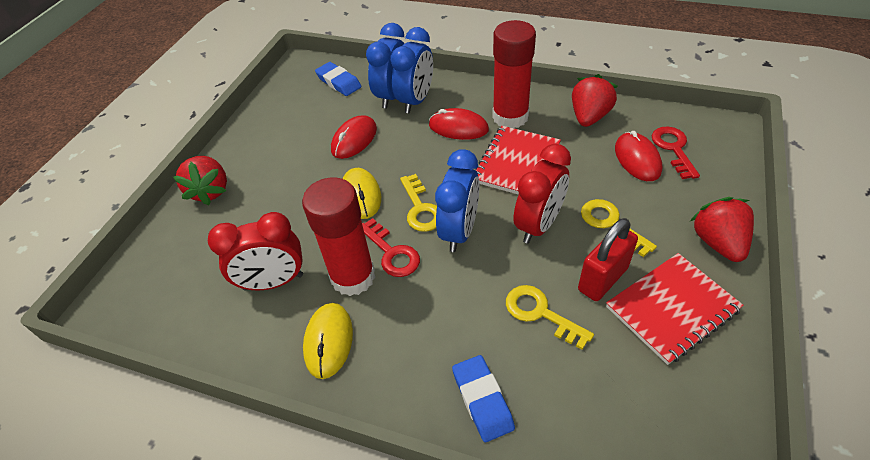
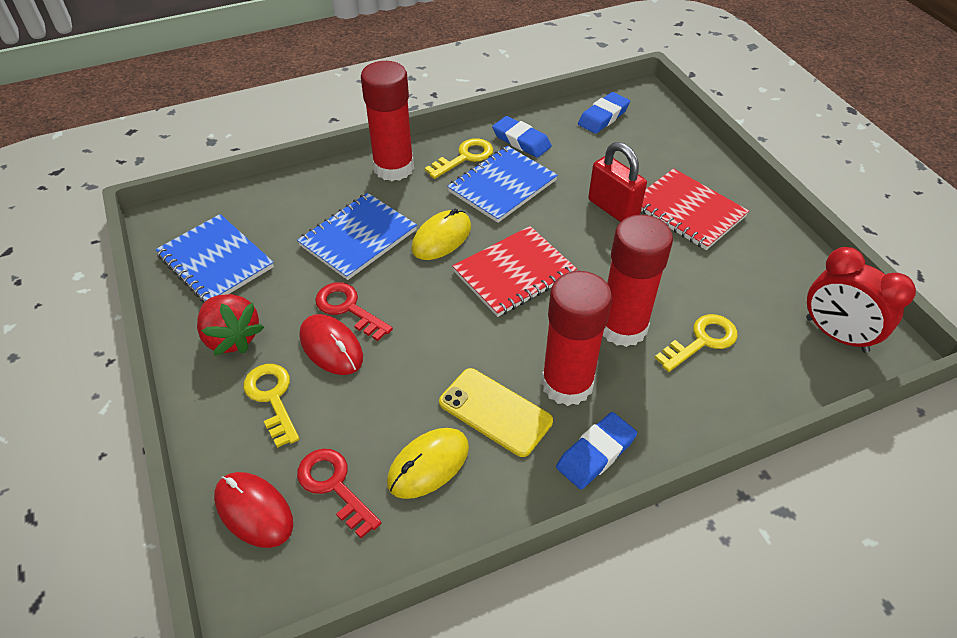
blue clock: [366,23,405,108] [390,27,433,113] [435,149,480,252] = 3 -> none = 0
blue eraser: [315,62,361,96] [452,355,515,442] = 2 -> [492,116,552,158] [556,412,637,490] [578,92,630,134] = 3
blue notebook: none = 0 -> [155,214,274,303] [297,193,417,280] [447,146,558,223] = 3
red clock: [208,212,303,290] [514,144,571,244] = 2 -> [806,247,916,353] = 1
red glue stick: [302,177,375,296] [492,20,536,128] = 2 -> [361,61,414,181] [541,271,612,406] [603,215,673,347] = 3
red mouse: [331,115,377,159] [429,108,489,140] [615,131,662,181] = 3 -> [214,472,293,548] [300,314,363,375] = 2
red strawberry: [173,156,227,205] [572,74,618,127] [690,197,754,262] = 3 -> [197,294,264,356] = 1
yellow phone: none = 0 -> [439,368,553,457] = 1

